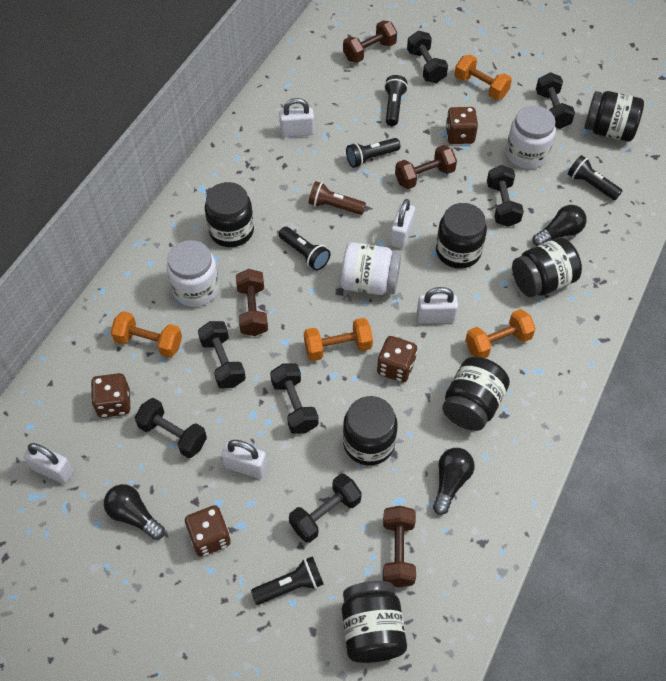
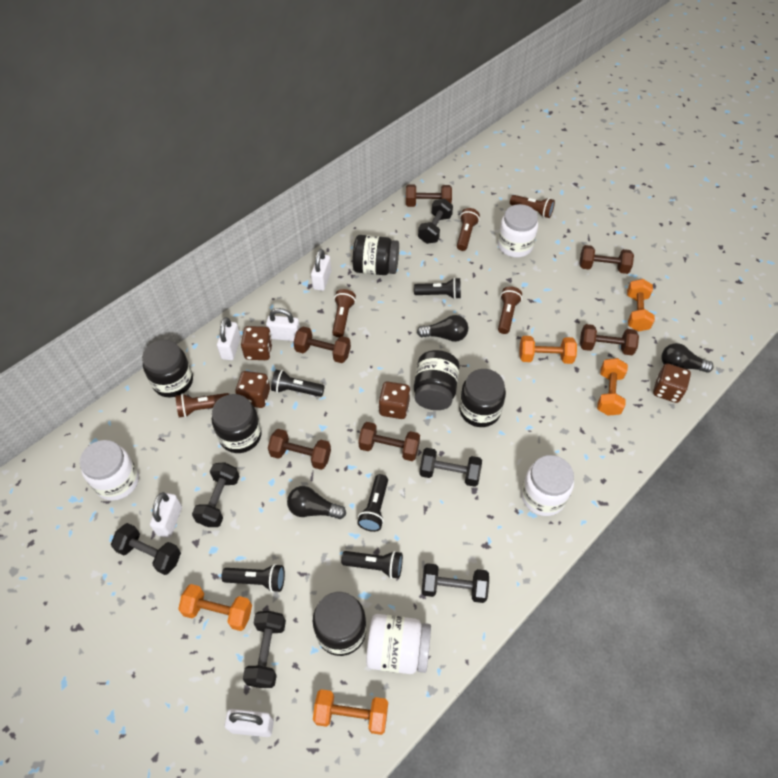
black dumbbell: [135,398,207,458] [198,321,246,389] [270,363,319,434] [289,473,362,543] [407,31,448,83] [487,165,524,227] [536,72,575,129] = 7 -> [111,523,181,575] [192,462,240,527] [243,611,286,688] [418,199,453,244] [419,448,482,487] [421,563,489,603] = 6
black jar: [205,182,254,247] [342,581,407,663] [343,396,398,466] [436,203,487,269] [442,357,510,431] [512,237,582,297] [584,91,644,141] = 7 -> [142,340,193,397] [212,394,262,453] [313,592,367,656] [353,235,399,275] [414,350,460,410] [459,369,506,427] = 6
brown dumbbell: [236,269,268,336] [343,21,397,63] [383,506,416,587] [395,145,457,189] = 4 -> [268,429,331,470] [293,327,351,363] [358,422,420,461] [406,184,452,207] [579,245,634,274] [580,324,639,355] = 6
brown flashlight: [308,181,366,215] = 1 -> [176,393,229,417] [332,289,356,337] [457,208,480,251] [498,287,522,334] [510,195,555,218] = 5
orange dumbbell: [111,311,182,358] [304,318,373,361] [454,55,512,100] [465,309,536,358] = 4 -> [178,584,252,631] [313,689,388,735] [519,336,577,364] [597,358,628,416] [627,279,655,332] = 5
white jar: [167,240,219,307] [341,242,401,295] [506,106,556,169] = 3 -> [80,440,139,501] [366,614,431,674] [498,204,538,258] [521,455,574,516] = 4

